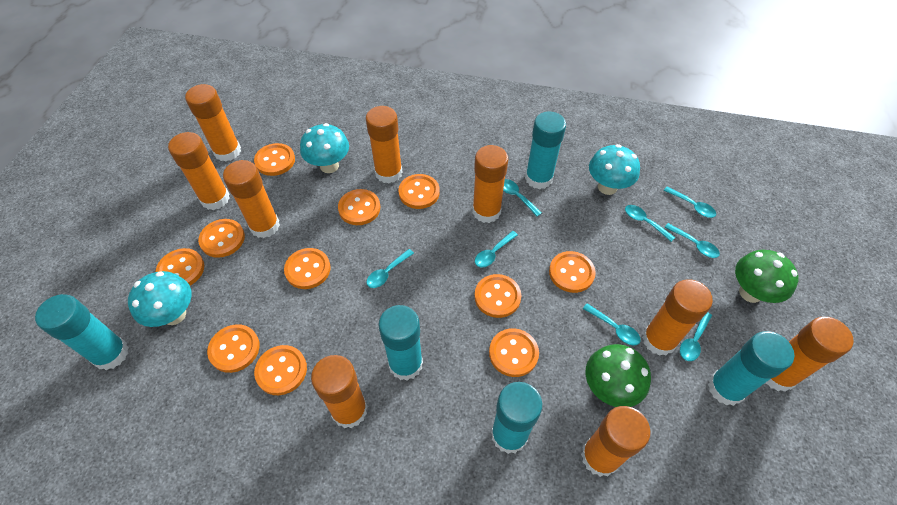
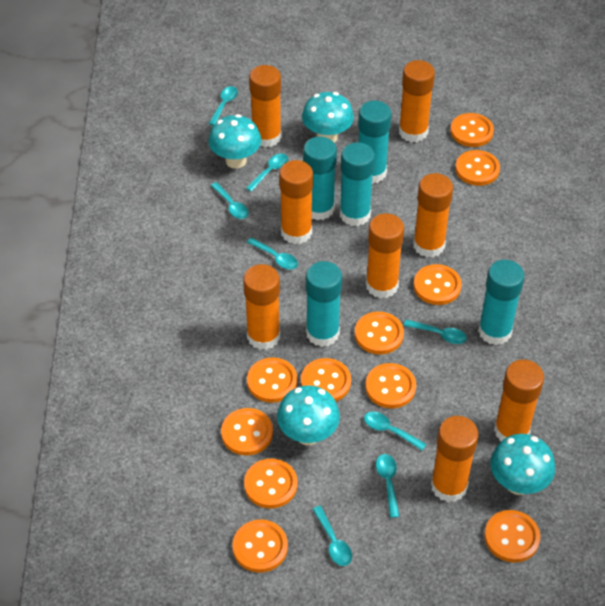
green mushroom: [586,344,651,407] [735,250,798,303] = 2 -> none = 0
orange glue stick: [168,132,230,210] [185,84,241,162] [223,160,280,238] [311,355,367,428] [366,106,403,183] [472,145,508,223] [581,406,651,477] [642,279,713,356] [765,317,854,392] = 9 -> [243,264,280,350] [249,65,282,148] [279,160,313,244] [366,213,404,298] [399,60,435,143] [413,173,453,257] [431,416,479,502] [494,360,544,441] = 8
turquoise mushroom: [128,271,192,327] [300,123,349,173] [589,144,640,195] = 3 -> [209,114,261,169] [277,385,340,445] [302,92,354,143] [490,434,555,495] = 4

